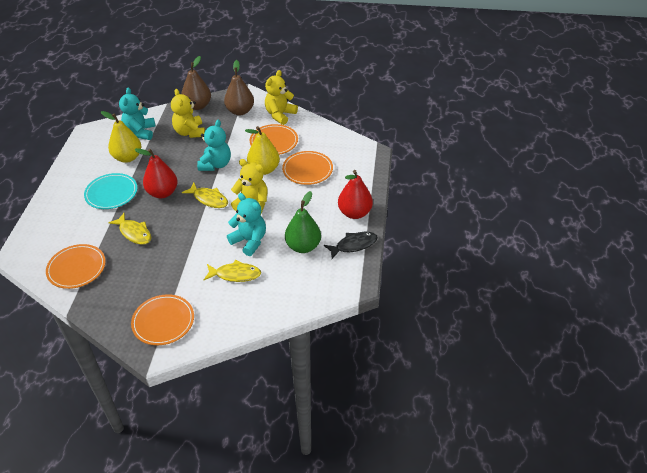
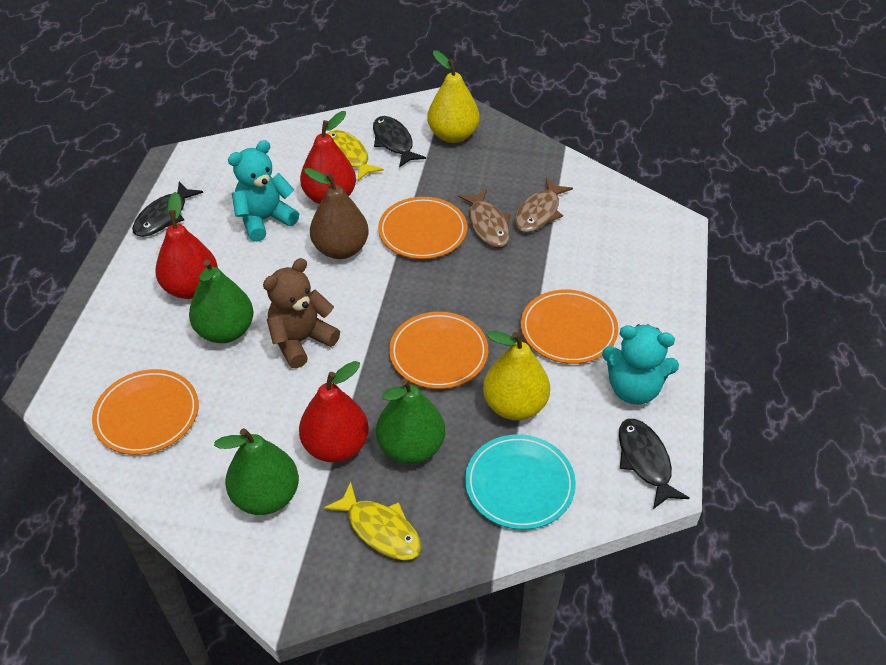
black fish: [324,232,378,259] = 1 -> [132,182,203,237] [373,116,426,167] [619,419,689,509] = 3
brown fish: none = 0 -> [458,189,511,247] [515,178,573,232] = 2
brown pear: [182,56,211,110] [224,60,254,115] = 2 -> [304,168,369,259] = 1
brown teddy bear: none = 0 -> [263,258,340,368] = 1
green pear: [285,191,321,253] = 1 -> [189,260,254,343] [214,428,299,515] [376,378,445,464] = 3
red pear: [135,148,178,198] [338,170,373,219] = 2 -> [155,192,218,299] [299,361,369,463] [300,111,356,204] = 3
turquoise teddy bear: [119,88,156,140] [197,119,231,171] [227,193,266,256] = 3 -> [228,140,299,242] [602,324,679,405] = 2
yellow fish: [108,213,151,245] [182,182,228,208] [204,260,261,282] = 3 -> [324,482,422,560] [328,130,384,181] = 2
yellow teddy bear: [171,89,205,138] [231,159,268,214] [265,70,298,125] = 3 -> none = 0

